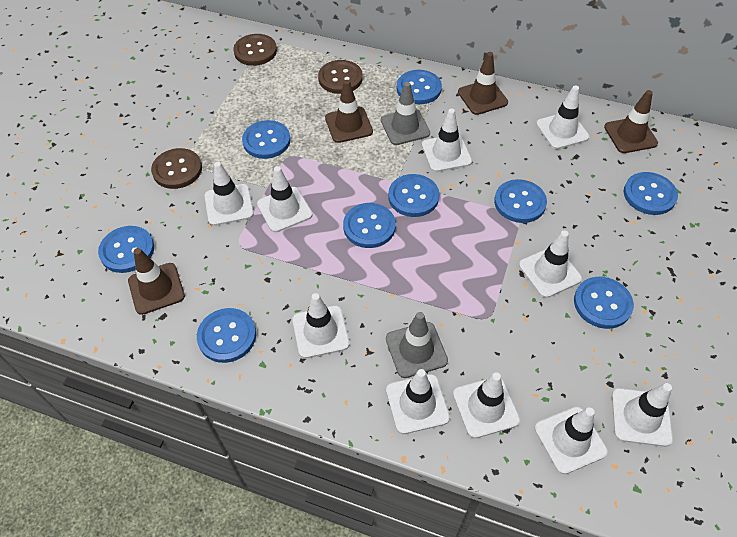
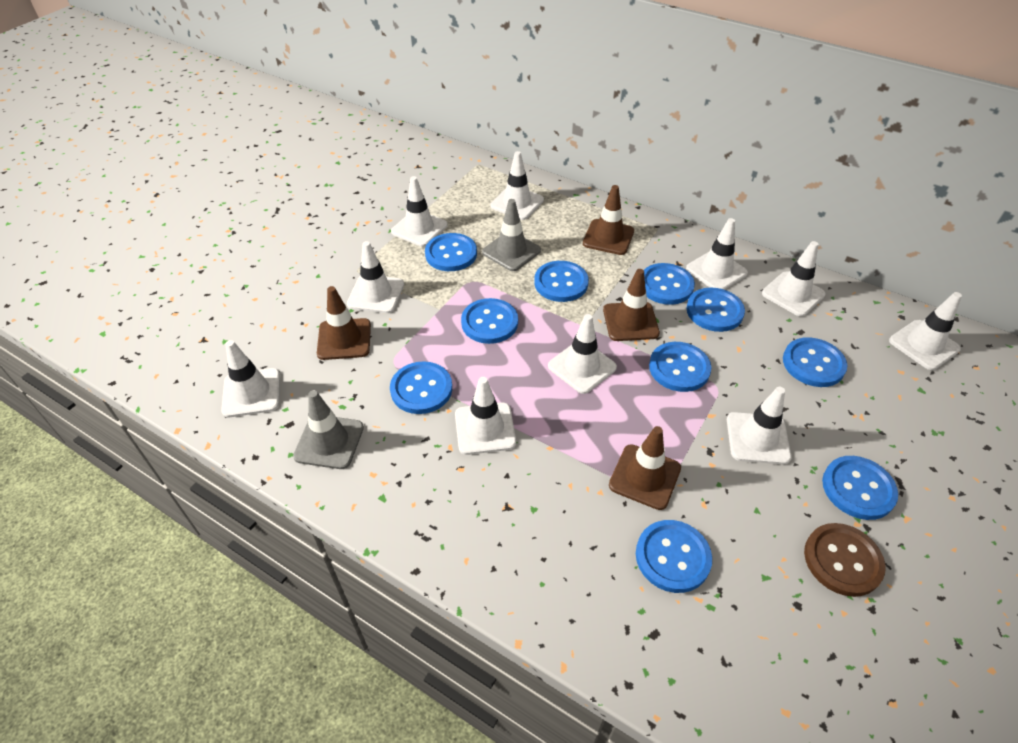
blue button: [98,226,154,273] [197,308,256,363] [242,120,290,159] [343,203,396,248] [388,174,439,217] [397,70,442,104] [494,179,547,223] [574,277,634,329] [623,172,678,215] = 9 -> [390,361,452,414] [425,233,477,271] [461,298,518,344] [534,261,589,302] [636,520,712,593] [644,263,695,305] [649,342,711,392] [686,287,745,332] [783,337,847,387] [822,456,898,520] = 10
brown button: [151,148,202,189] [233,34,277,66] [318,60,363,94] = 3 -> [804,523,886,597] = 1

